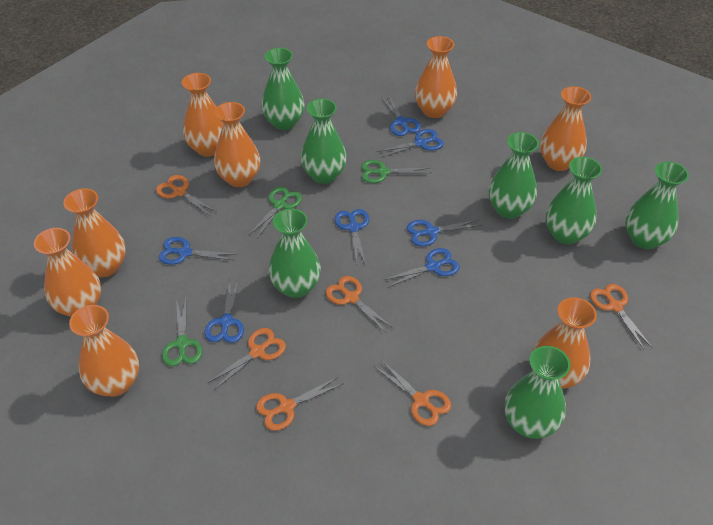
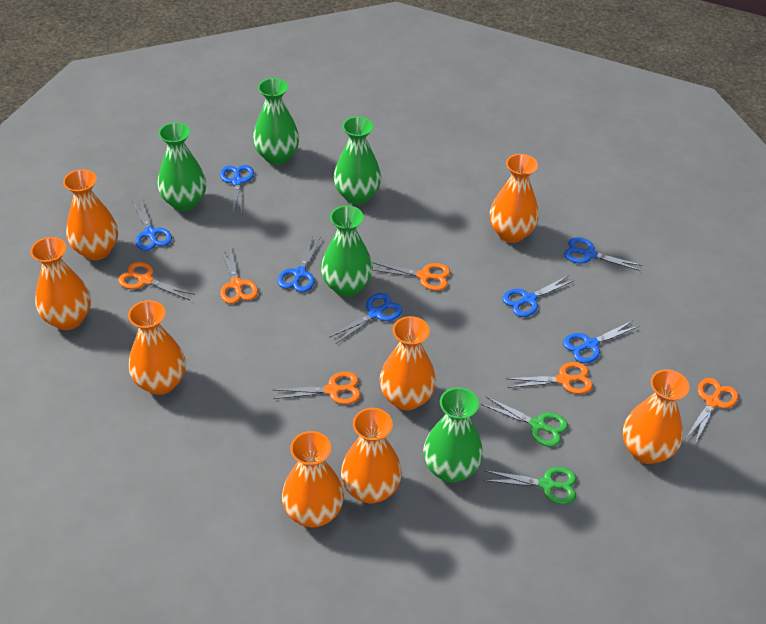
green scissors: [162,299,203,366] [249,187,302,238] [361,160,431,183] = 3 -> [481,396,568,447] [483,467,576,504] = 2
green vase: [261,48,304,130] [268,209,321,298] [301,99,347,184] [489,132,539,219] [504,346,571,439] [546,157,602,245] [625,161,689,249] = 7 -> [157,122,206,211] [253,78,299,165] [321,205,373,297] [334,116,381,205] [423,387,483,483] = 5

